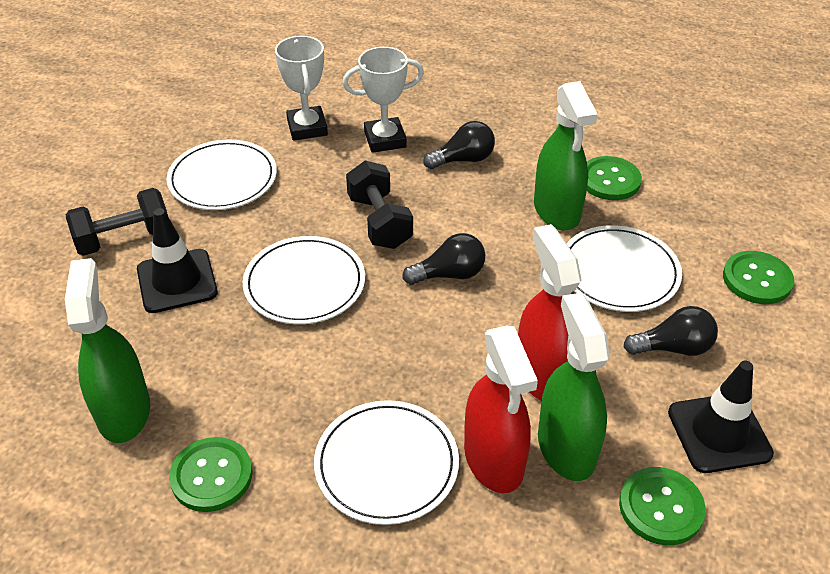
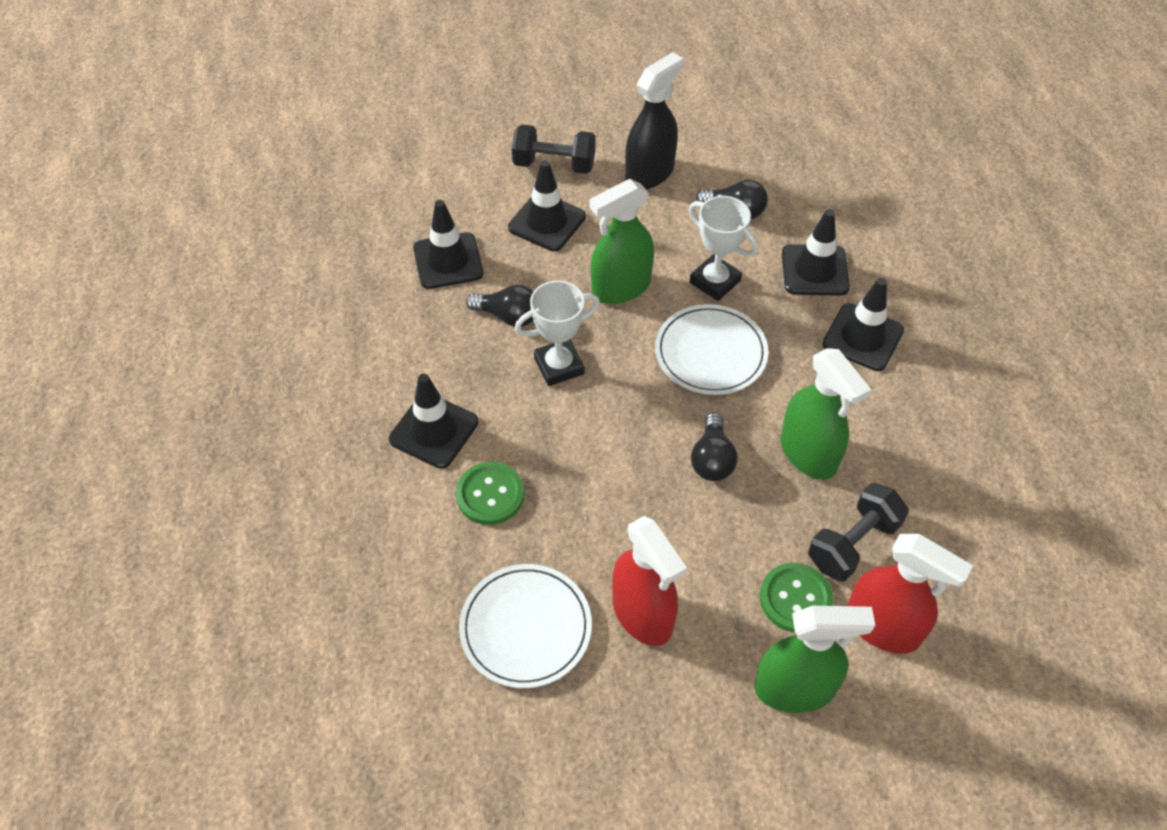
black spray bottle: none = 0 -> [625,52,684,189] = 1
black traffic cone: [137,208,218,313] [668,361,774,473] = 2 -> [389,374,478,469] [413,200,483,289] [508,160,586,251] [782,209,850,296] [822,278,904,371] = 5
green button: [169,437,252,512] [587,156,642,200] [619,467,706,545] [723,251,794,304] = 4 -> [456,462,525,525] [760,563,834,632] = 2
white plate: [167,140,277,210] [243,236,365,325] [314,400,459,525] [566,225,682,312] = 4 -> [459,564,592,688] [655,304,768,395] = 2

